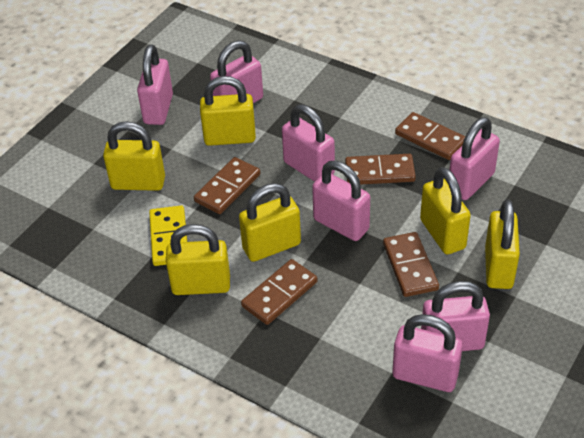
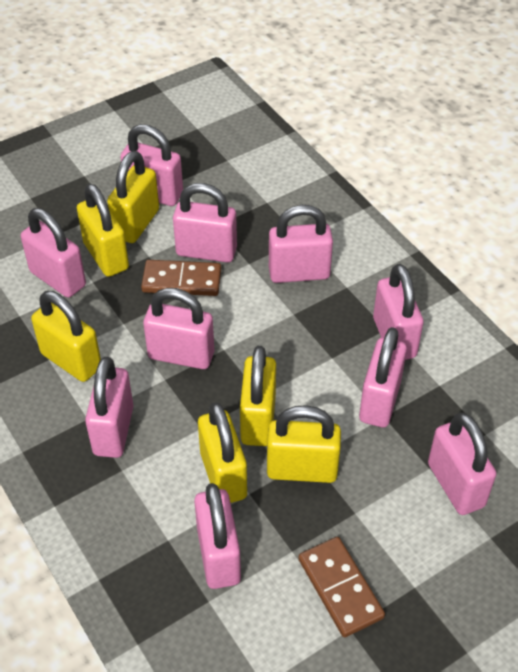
brown domino: [194,157,260,214] [241,259,318,325] [345,154,416,185] [383,232,439,297] [395,112,465,160] = 5 -> [141,260,221,296] [298,537,385,637] = 2
pink padlock: [137,44,173,125] [210,40,263,103] [282,104,335,182] [312,161,370,241] [392,314,463,392] [421,281,490,351] [450,117,500,200] = 7 -> [21,208,86,298] [85,357,133,458] [120,124,183,206] [143,288,214,369] [173,183,237,263] [194,483,241,589] [269,205,333,283] [359,327,407,427] [373,264,424,360] [428,413,496,515] = 10
yellow domino: [149,206,187,266] = 1 -> none = 0

